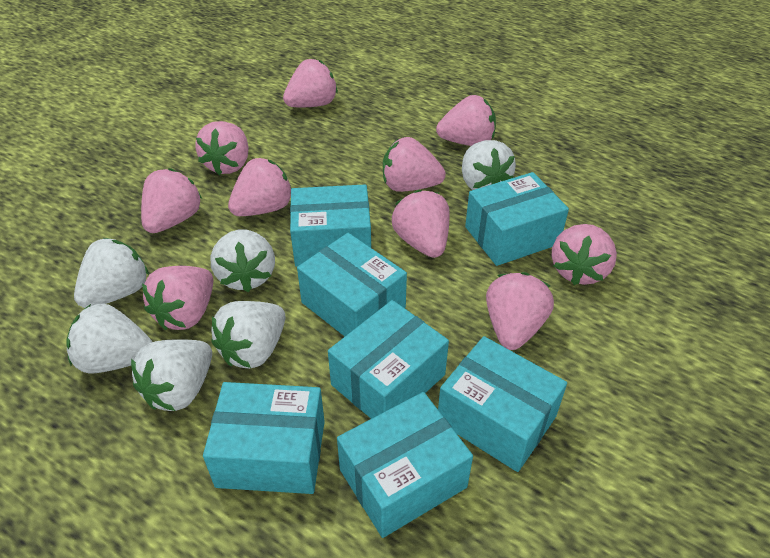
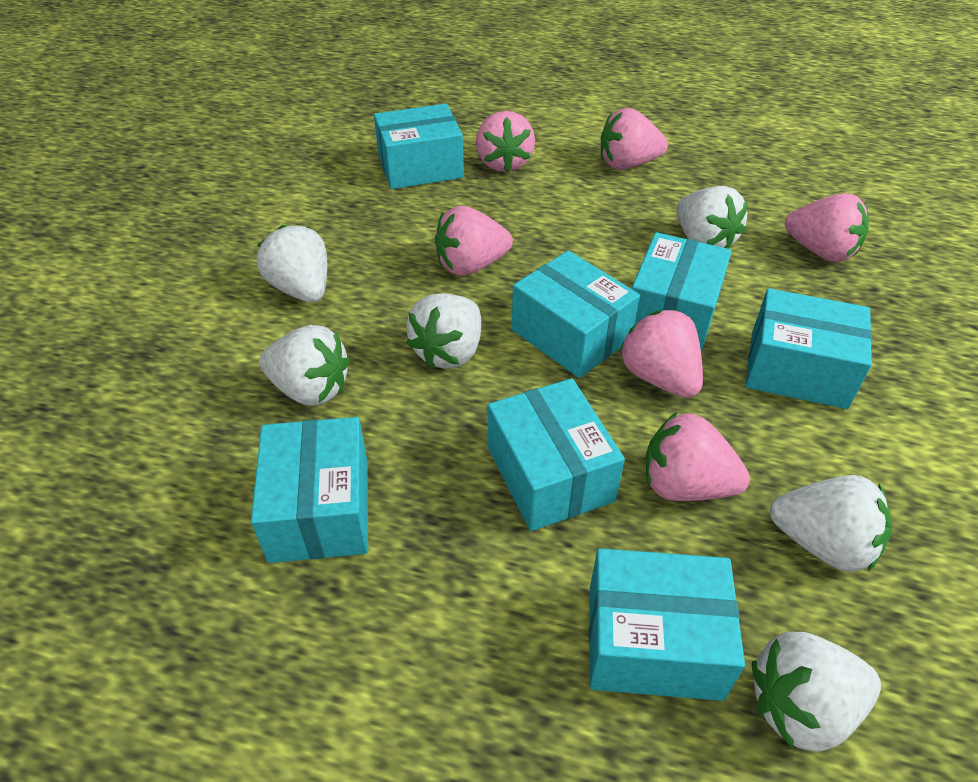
pink strawberry: [141,168,202,233] [142,266,213,330] [195,121,249,175] [228,158,292,216] [283,59,338,107] [383,137,446,192] [392,190,450,258] [436,95,496,146] [486,272,554,350] [551,224,617,285] = 10 -> [435,206,513,276] [476,111,535,173] [600,108,668,170] [619,310,703,398] [645,412,750,501] [785,193,869,262] = 6

